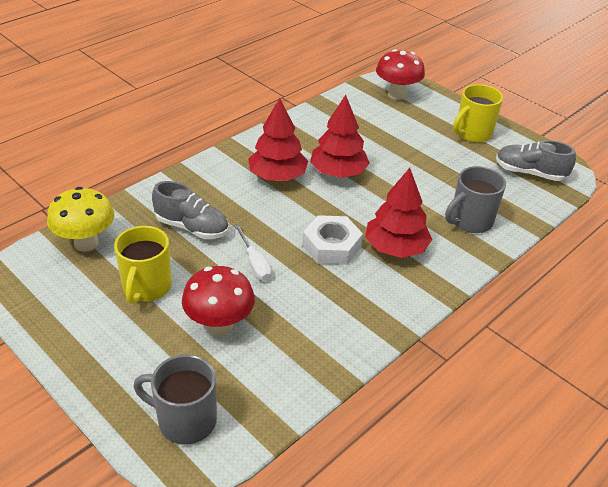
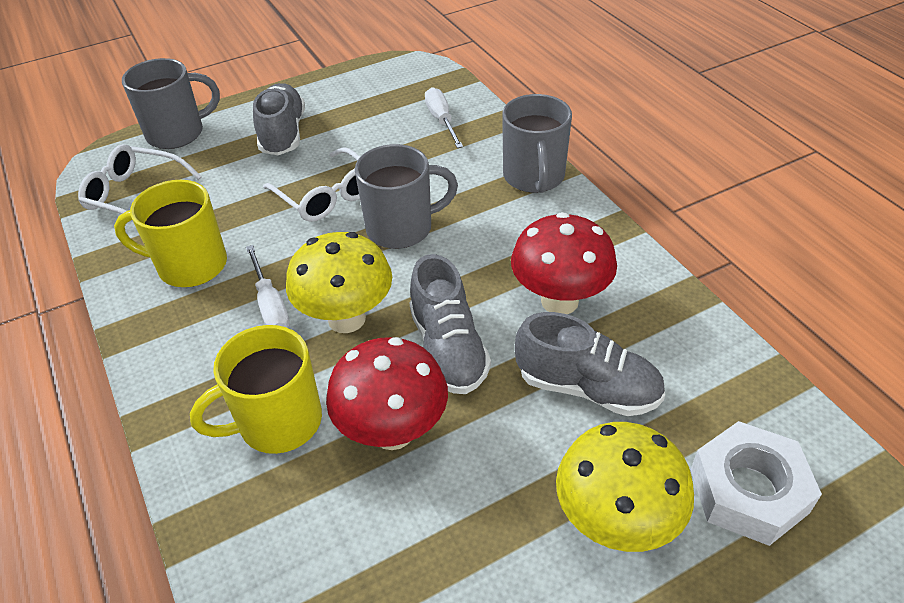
grey mug: [134,354,217,444] [445,166,506,233] = 2 -> [122,58,220,149] [355,144,458,249] [502,94,572,193] = 3
grey shoe: [152,181,229,239] [496,140,576,181] = 2 -> [253,83,305,155] [410,254,491,394] [515,312,665,416] = 3
red tree: [248,98,308,181] [310,95,370,178] [365,168,432,258] = 3 -> none = 0
white glasses: none = 0 -> [78,144,202,214] [263,147,360,222] = 2
white screwdriver: [235,225,271,281] = 1 -> [246,245,290,328] [425,87,463,148] = 2
yellow mushroom: [47,187,114,252] = 1 -> [286,232,392,333] [556,422,694,552] = 2

